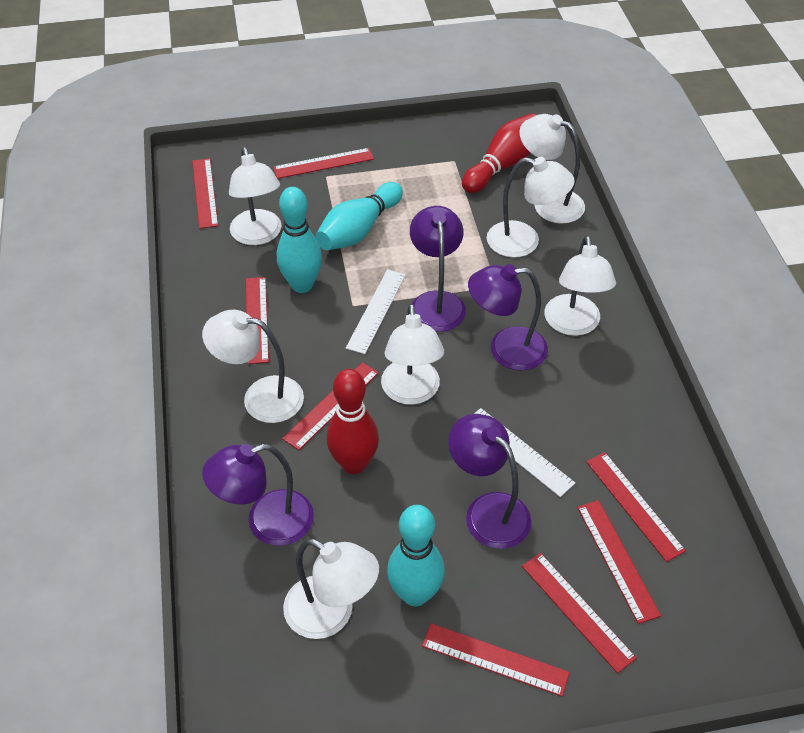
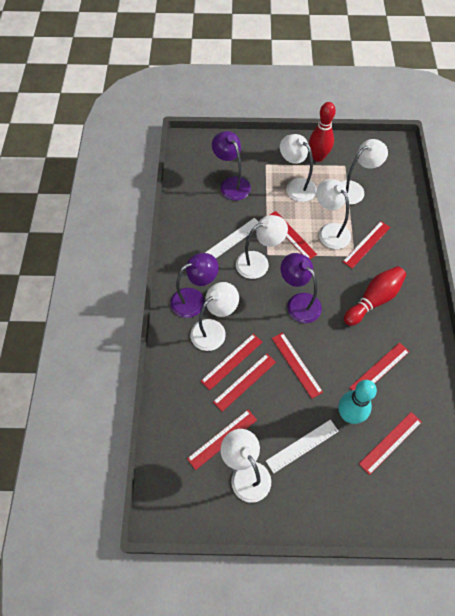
purple lamp: [202,444,314,546] [410,206,466,332] [448,414,532,549] [468,264,548,371] = 4 -> [171,253,219,318] [212,131,251,201] [280,253,322,323] = 3
turquoise bowling pin: [277,187,322,293] [315,182,403,250] [387,505,445,606] = 3 -> [338,380,377,424] = 1
white lamp: [202,310,304,423] [229,147,282,245] [283,538,379,639] [381,303,444,405] [487,157,575,258] [519,114,585,224] [544,236,616,336] = 7 -> [190,282,239,351] [221,429,271,503] [236,215,288,279] [280,134,317,202] [316,179,351,249] [341,139,388,205] = 6

